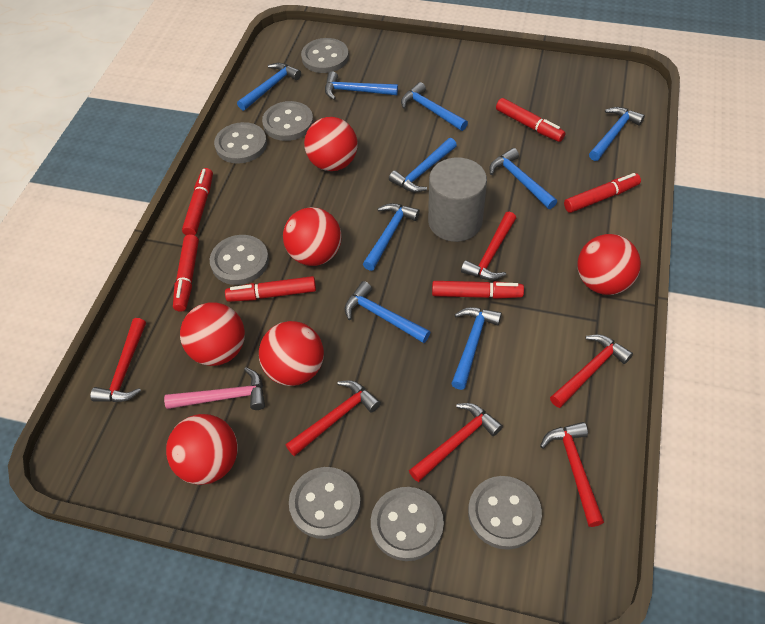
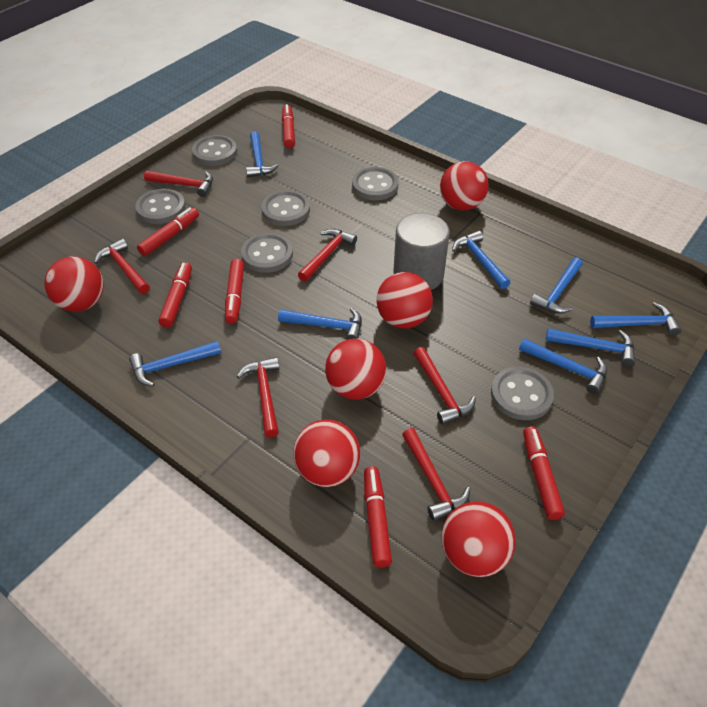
blue hammer: [237,63,301,111] [325,71,398,100] [345,281,430,343] [363,203,420,271] [389,138,457,192] [401,82,468,131] [451,307,502,390] [489,148,557,209] [589,107,645,161] = 9 -> [129,341,221,387] [246,131,279,177] [278,308,362,340] [452,231,511,289] [519,338,607,394] [530,257,583,314] [545,328,635,367] [590,302,681,336] = 8
grey button: [210,235,269,285] [214,122,267,164] [262,101,313,141] [289,467,361,539] [301,38,349,73] [371,487,444,561] [468,476,542,550] = 7 -> [135,189,185,224] [192,135,237,166] [241,233,293,273] [261,190,310,226] [352,167,399,200] [491,367,554,420] = 6
pink hammer: [164,367,265,410] = 1 -> none = 0

